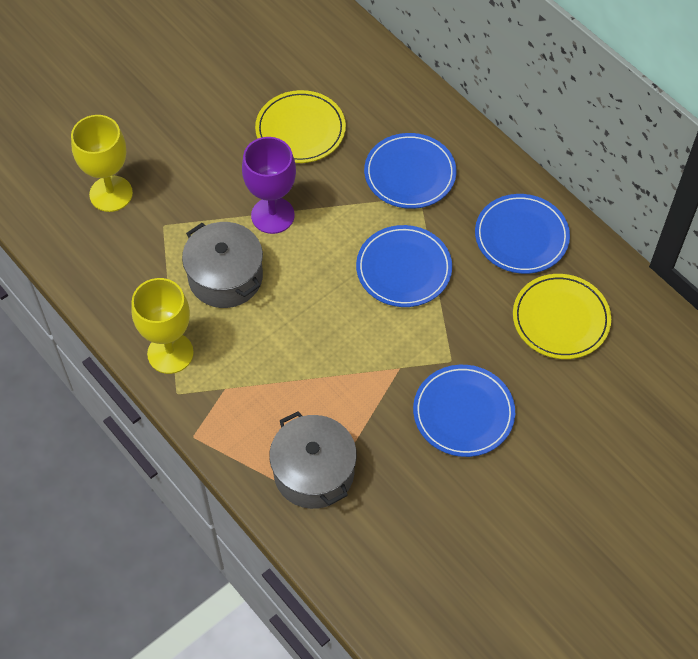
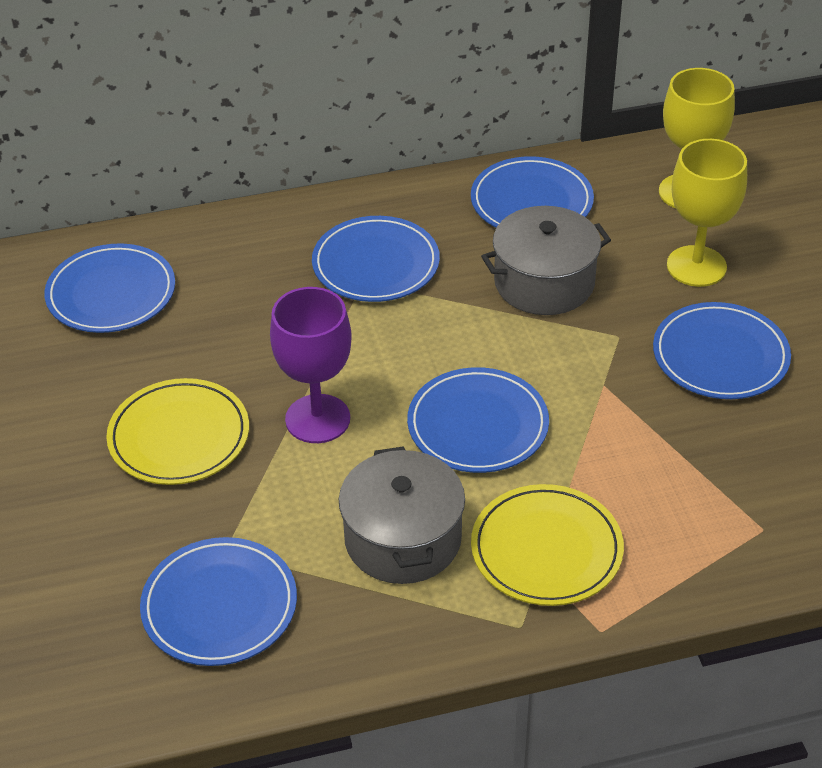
blue plate: [356,225,452,307] [364,133,456,209] [413,365,515,457] [475,194,570,274] = 4 -> [44,243,175,333] [140,537,297,666] [312,216,440,302] [407,367,549,473] [471,156,594,228] [653,302,791,399] = 6

